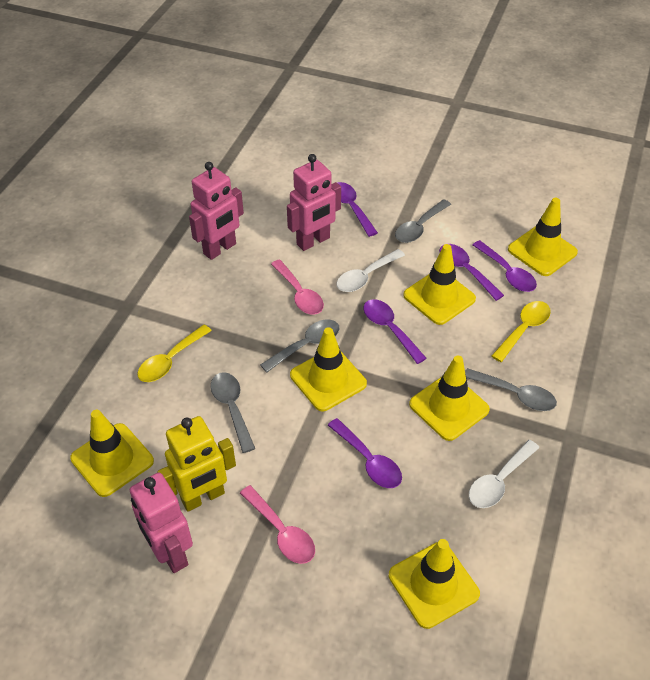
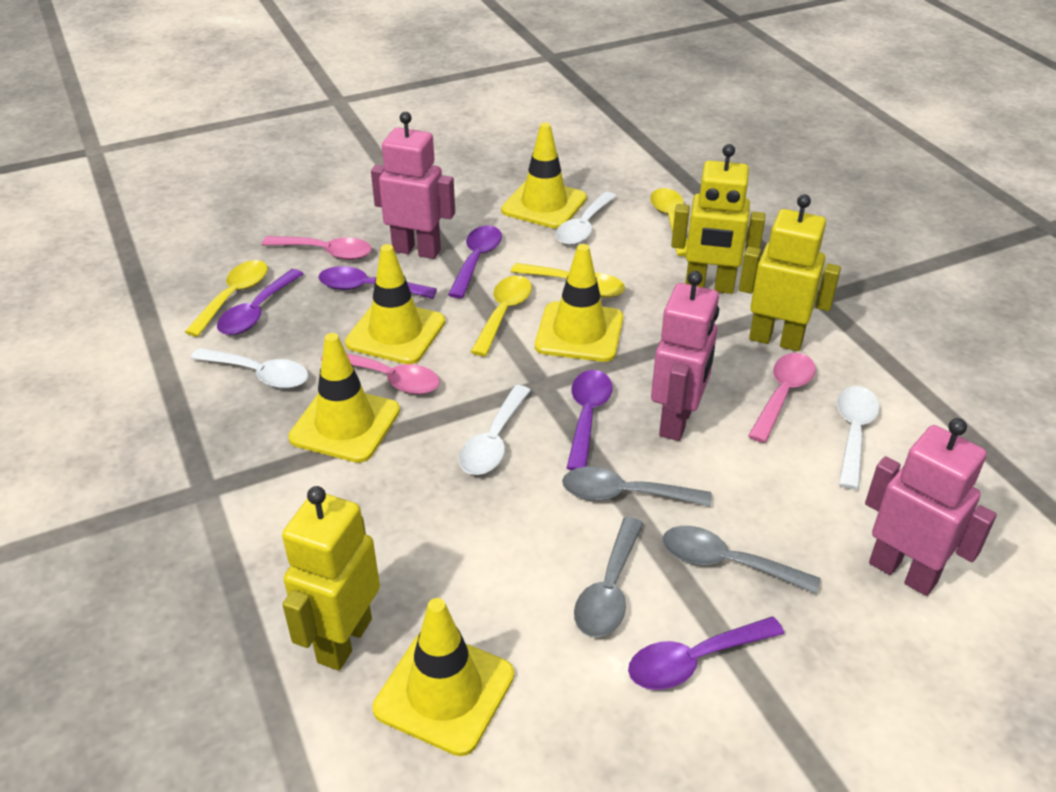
grey spoon: [211,372,255,453] [260,320,339,373] [395,199,451,243] [465,368,557,411] = 4 -> [562,467,712,507] [574,517,644,637] [662,526,821,594] = 3
pink spoon: [240,485,315,564] [271,260,324,315] = 2 -> [262,236,372,260] [321,353,440,394] [748,353,816,443] = 3
white spoon: [336,249,405,292] [469,440,539,508] = 2 -> [191,348,308,389] [459,385,531,475] [555,192,616,245] [837,386,880,490] = 4
yellow robot: [157,416,236,512] = 1 -> [282,486,380,671] [671,144,765,294] [739,194,841,351] = 3
yellow spoon: [137,325,212,382] [492,301,551,362] = 2 -> [185,260,268,337] [471,275,532,356] [511,263,625,298] [650,188,688,256] = 4
yellow traffic cone: [70,410,154,497] [290,327,367,411] [389,539,480,629] [403,244,476,325] [409,356,490,441] [508,198,578,276] = 6 -> [288,333,400,463] [345,244,445,364] [373,598,514,756] [501,122,587,229] [535,244,623,362] = 5

